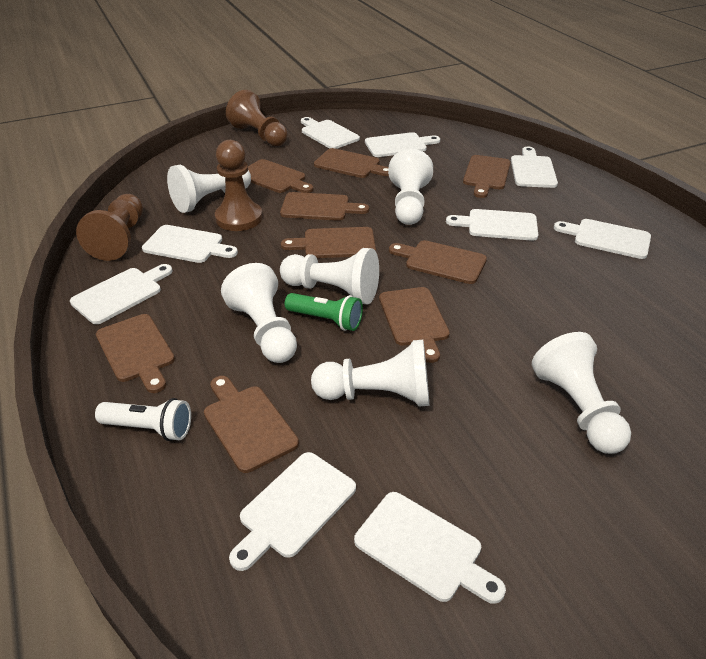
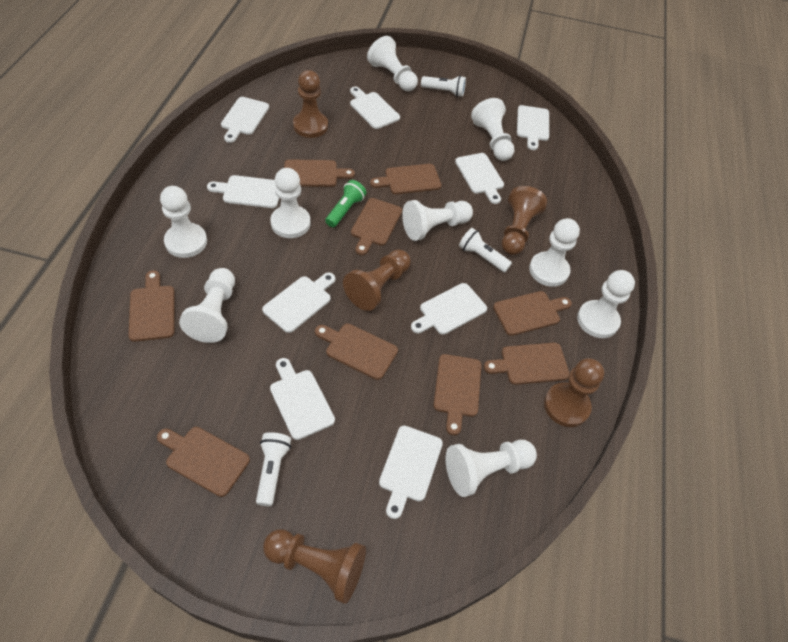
brown pawn: [76,194,143,261] [215,140,262,231] [226,90,288,146] = 3 -> [263,529,366,604] [293,70,328,138] [343,249,411,311] [502,186,547,255] [544,358,604,427] = 5
white flashlight: [95,398,191,441] = 1 -> [256,432,291,506] [421,76,466,97] [459,228,512,272] = 3
white pawn: [167,165,251,213] [221,263,297,363] [280,248,379,304] [311,340,429,407] [388,149,433,225] [532,332,631,454] = 6 -> [160,186,207,258] [179,268,235,343] [270,168,311,238] [367,36,418,91] [402,200,473,241] [446,440,537,497] [471,98,514,161] [529,218,580,287] [577,270,635,338] = 9

